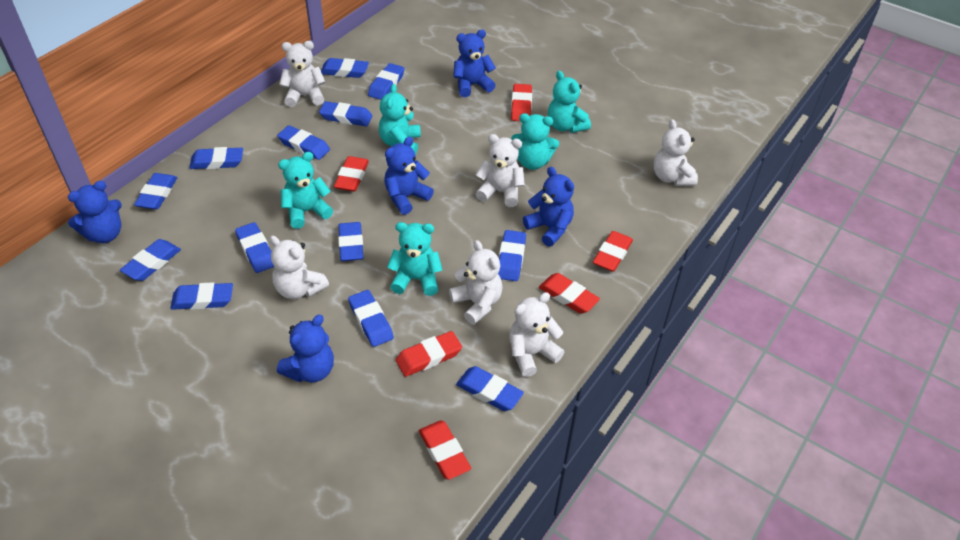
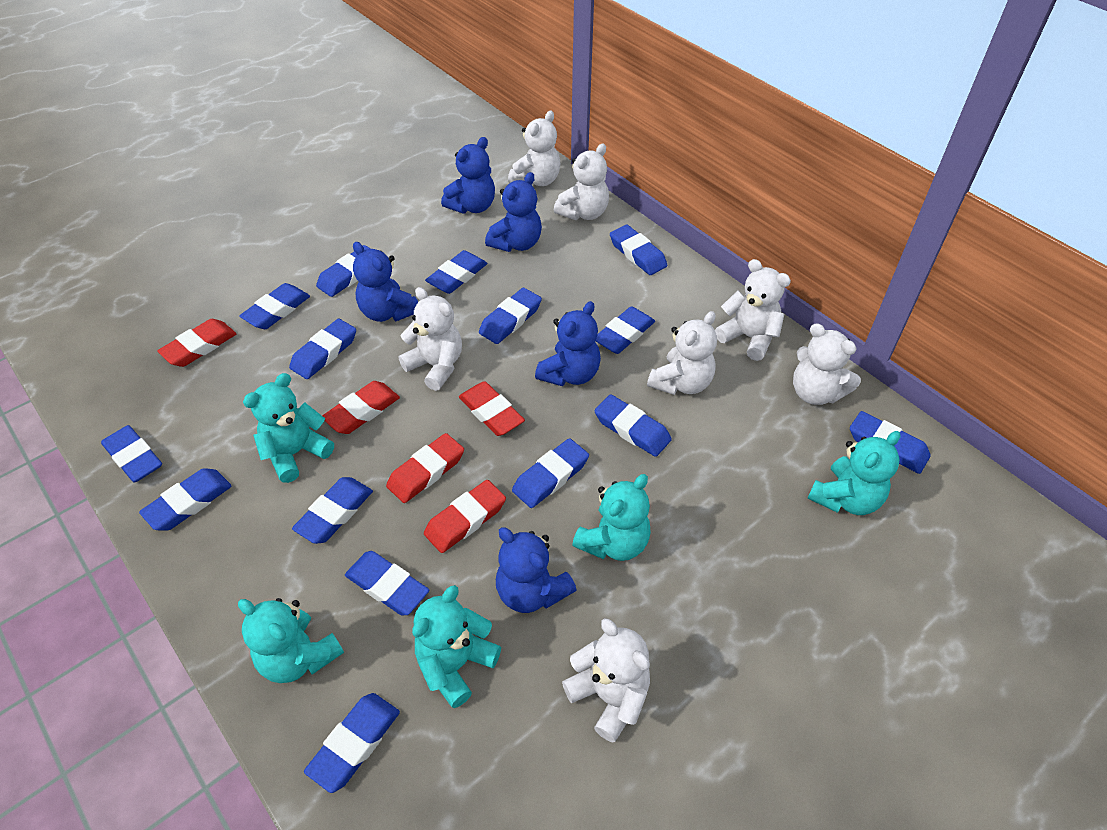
blue eraser: [120,239,181,281] [134,173,177,210] [170,282,233,310] [189,147,243,169] [235,222,274,273] [277,125,330,160] [319,101,372,126] [321,58,369,78] [338,222,364,261] [348,290,394,347] [368,63,405,100] [456,366,524,411] [498,230,526,281] = 13 -> [101,425,162,483] [139,468,231,530] [239,283,310,329] [289,319,356,379] [292,477,373,544] [304,693,400,793] [316,245,371,297] [345,551,429,615] [425,250,487,294] [479,288,542,344] [512,438,589,508] [594,394,672,457] [595,306,655,354] [610,225,667,275] [850,411,931,474] = 15
red eraser: [334,156,369,191] [396,331,462,377] [419,420,471,480] [511,84,532,121] [539,273,600,314] [593,231,633,272] = 6 -> [158,319,237,367] [322,381,400,434] [386,433,464,503] [424,480,506,553] [459,381,525,436] = 5
white teddy bear: [269,236,329,299] [279,41,325,107] [449,240,503,325] [476,134,525,207] [509,292,564,377] [654,119,698,186] = 6 -> [399,287,462,391] [508,111,561,186] [554,144,609,220] [562,618,650,743] [647,311,717,395] [715,259,791,361] [793,323,861,405] = 7

